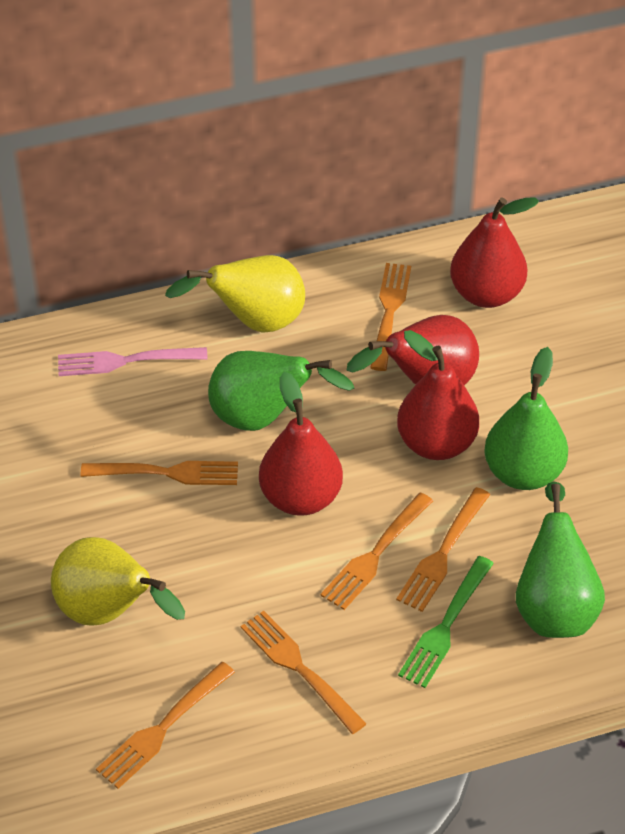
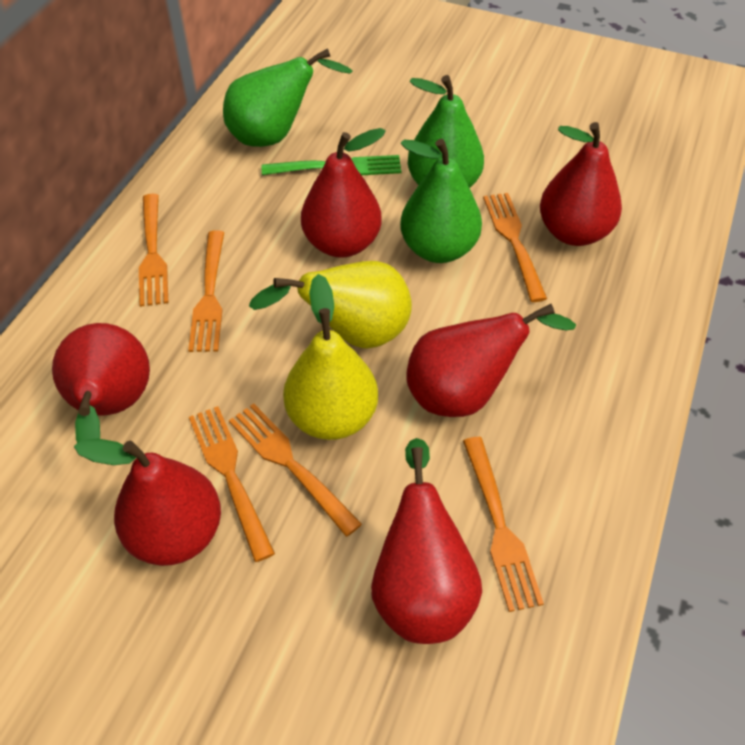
pink fork: [58,347,208,376] = 1 -> none = 0
red pear: [259,372,343,516] [347,315,479,385] [397,330,479,460] [450,197,539,308] = 4 -> [52,323,150,443] [74,438,221,566] [301,128,386,258] [371,438,482,644] [406,304,576,417] [540,122,622,246] = 6

